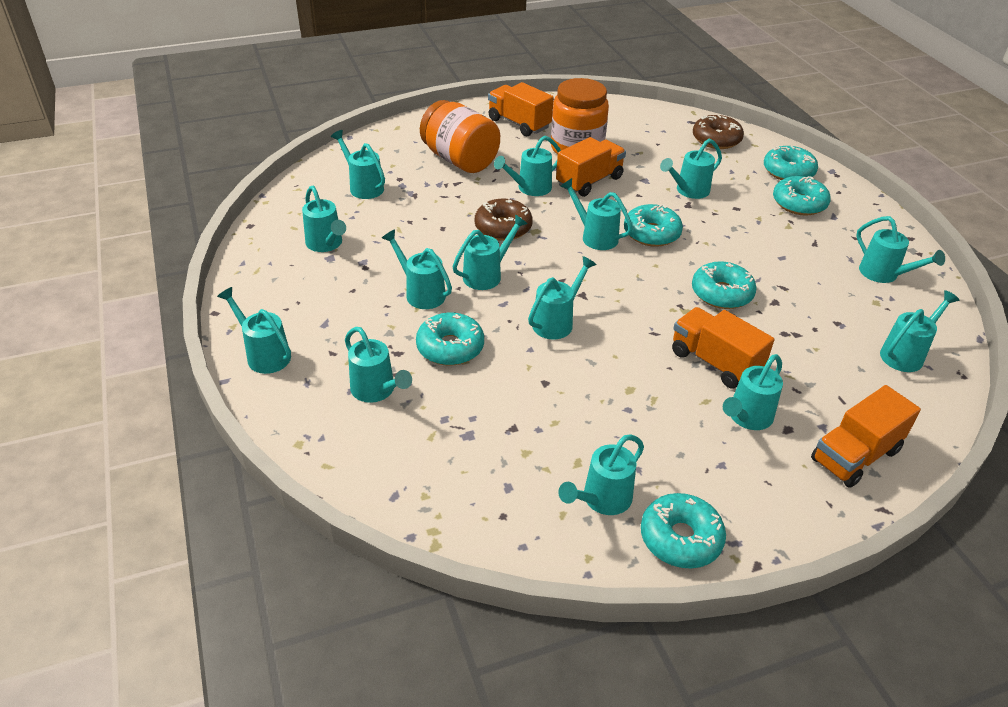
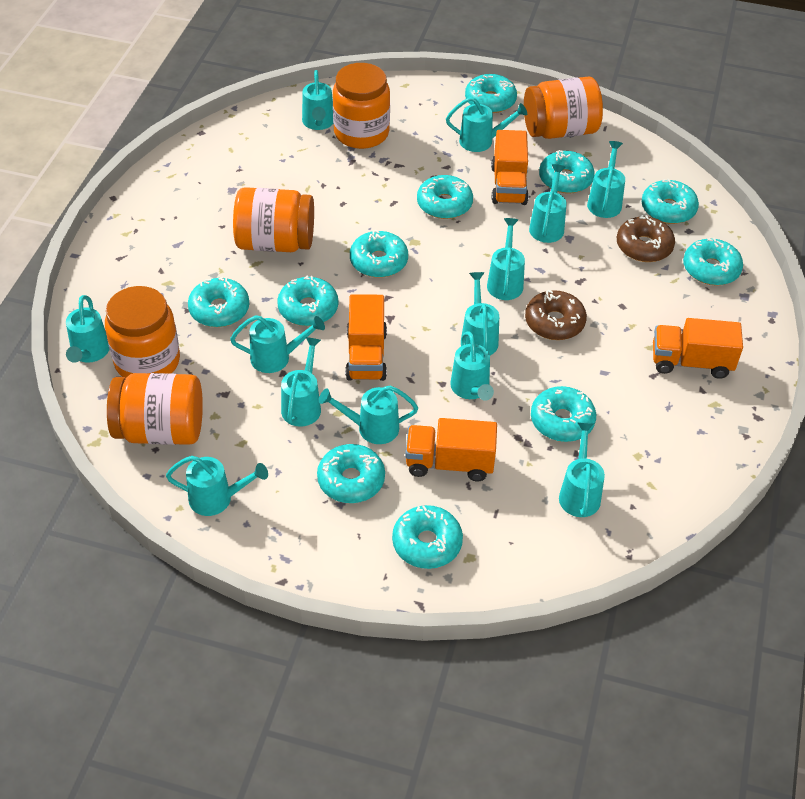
orange jar: [420,100,500,173] [551,78,609,155] = 2 -> [105,286,180,378] [107,373,203,445] [233,187,314,252] [333,63,390,149] [524,76,603,139] = 5
turquoise donut: [416,312,484,366] [624,204,683,247] [641,493,726,568] [692,261,756,309] [764,146,818,180] [773,176,831,216] = 6 -> [188,276,249,327] [277,275,338,326] [317,444,385,503] [350,230,408,278] [392,505,463,569] [417,175,473,219] [465,74,517,113] [531,386,596,442] [539,150,595,194] [642,179,699,224] [683,237,743,285] = 11
turquoise watering can: [217,287,291,374] [302,186,346,252] [331,130,385,199] [345,327,412,403] [382,229,452,309] [452,215,528,290] [494,136,561,196] [528,256,597,339] [558,434,644,515] [560,178,633,250] [660,138,722,199] [723,354,783,430] [856,216,945,283] [880,290,960,372] = 14 -> [66,295,109,363] [166,456,268,516] [230,315,325,373] [281,337,321,427] [302,70,333,130] [319,386,418,444] [446,97,527,152] [450,331,494,401] [461,272,499,355] [487,218,525,300] [529,164,567,243] [559,422,605,517] [587,141,625,218] = 13

